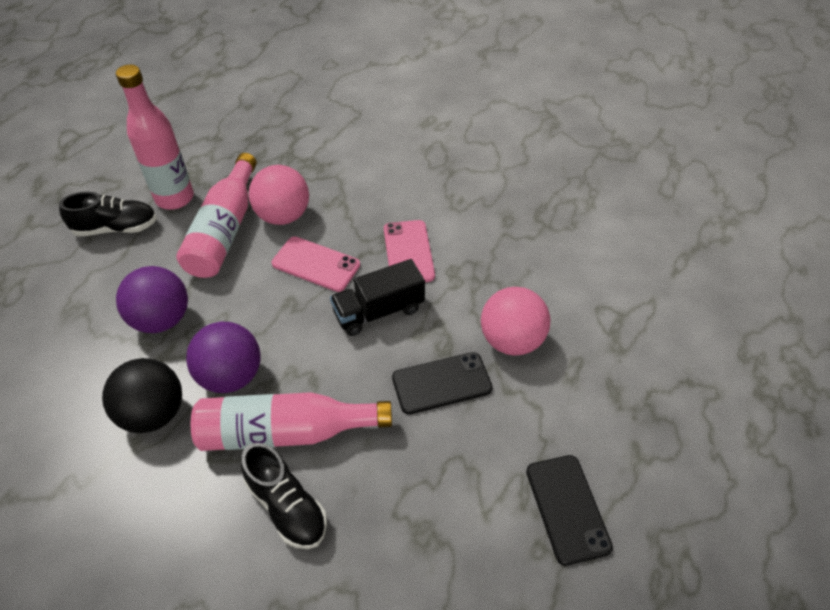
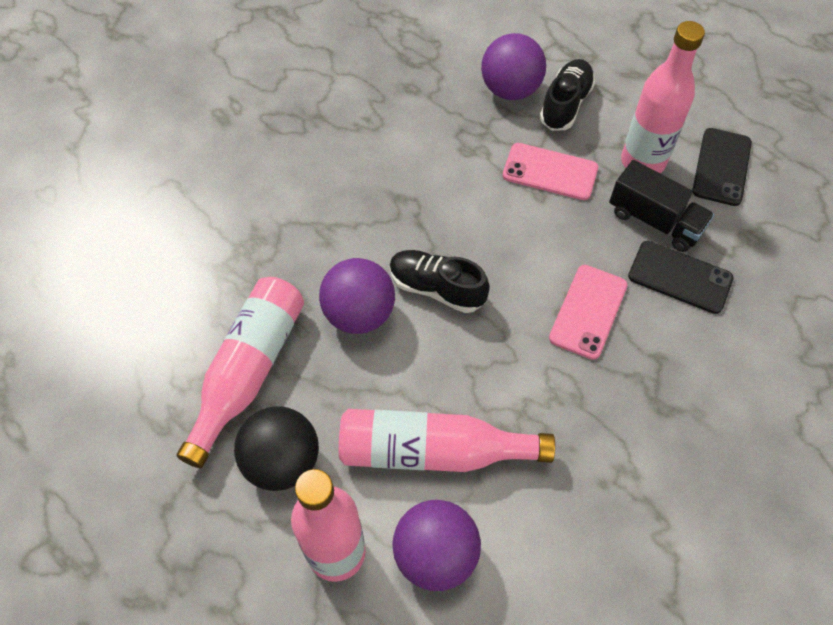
pink ball: [249,165,309,225] [481,287,550,356] = 2 -> none = 0
pink bottle: [116,65,194,210] [176,153,257,278] [191,392,392,451] = 3 -> [177,277,304,468] [291,469,366,582] [339,409,555,472] [621,21,705,174] = 4
purple ball: [116,266,188,333] [186,322,261,393] = 2 -> [319,258,395,334] [392,500,481,591] [481,33,546,100] = 3

